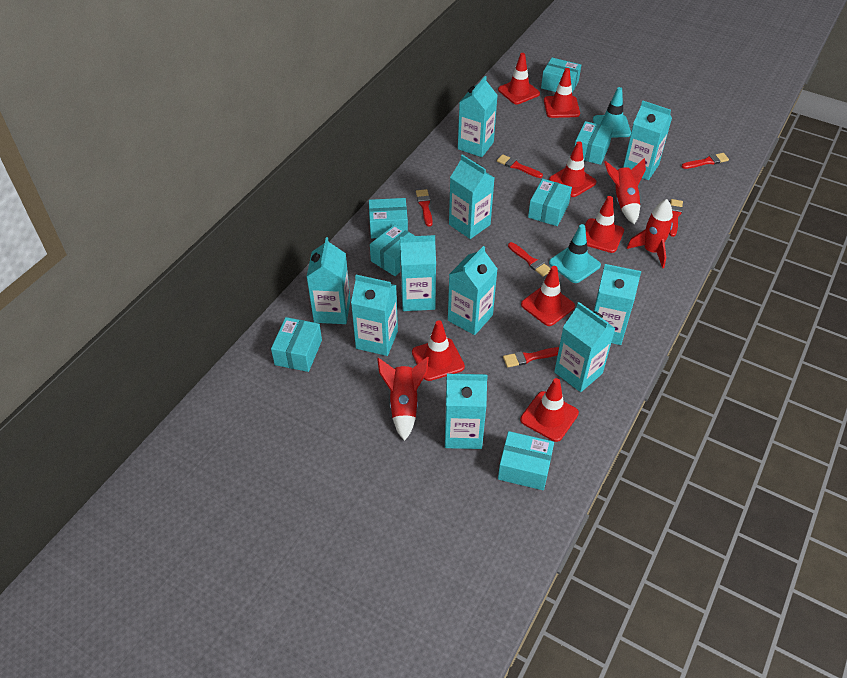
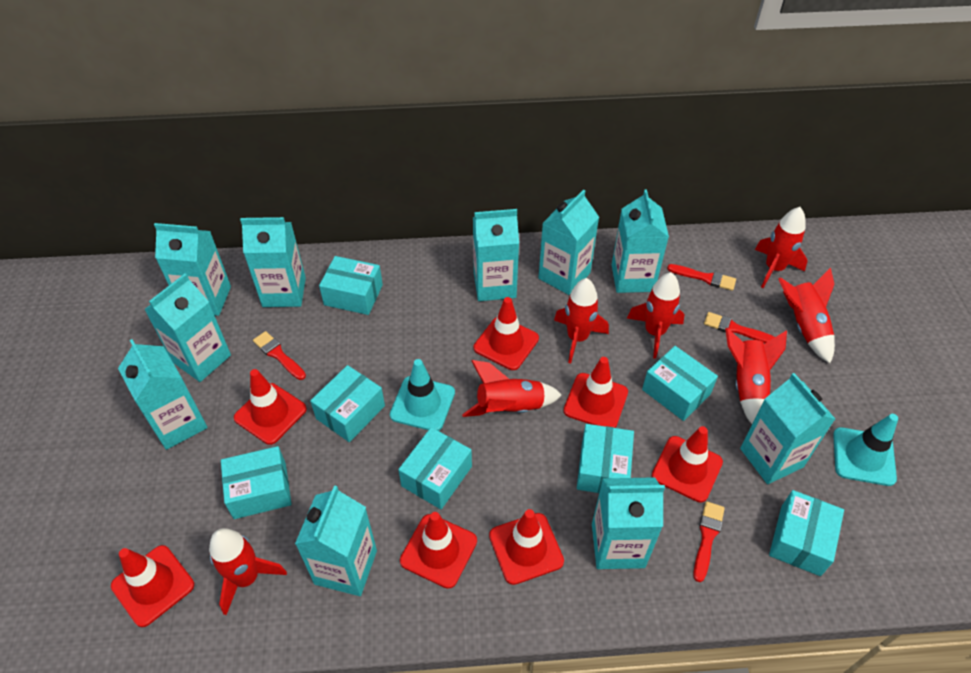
red brush: [416,189,433,227] [497,154,543,178] [503,347,559,368] [508,242,551,277] [669,199,683,237] [682,153,729,169] = 6 -> [253,331,306,380] [667,264,736,291] [693,501,725,582] [704,312,775,343] = 4
red rocket: [377,357,429,441] [604,158,646,224] [627,199,673,268] = 3 -> [209,528,287,615] [462,360,562,417] [554,278,609,363] [627,272,685,359] [725,328,787,424] [755,207,808,288] [778,267,835,363] = 7

